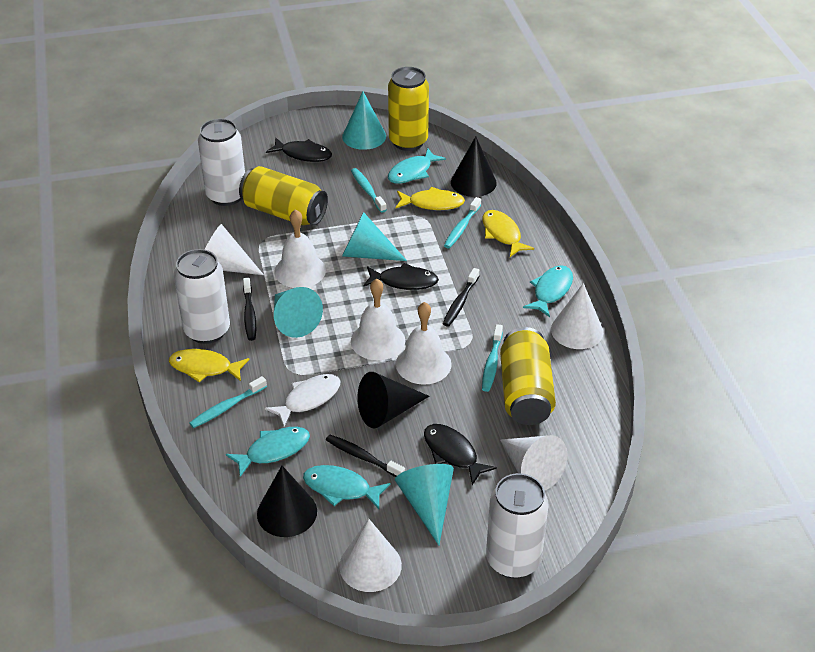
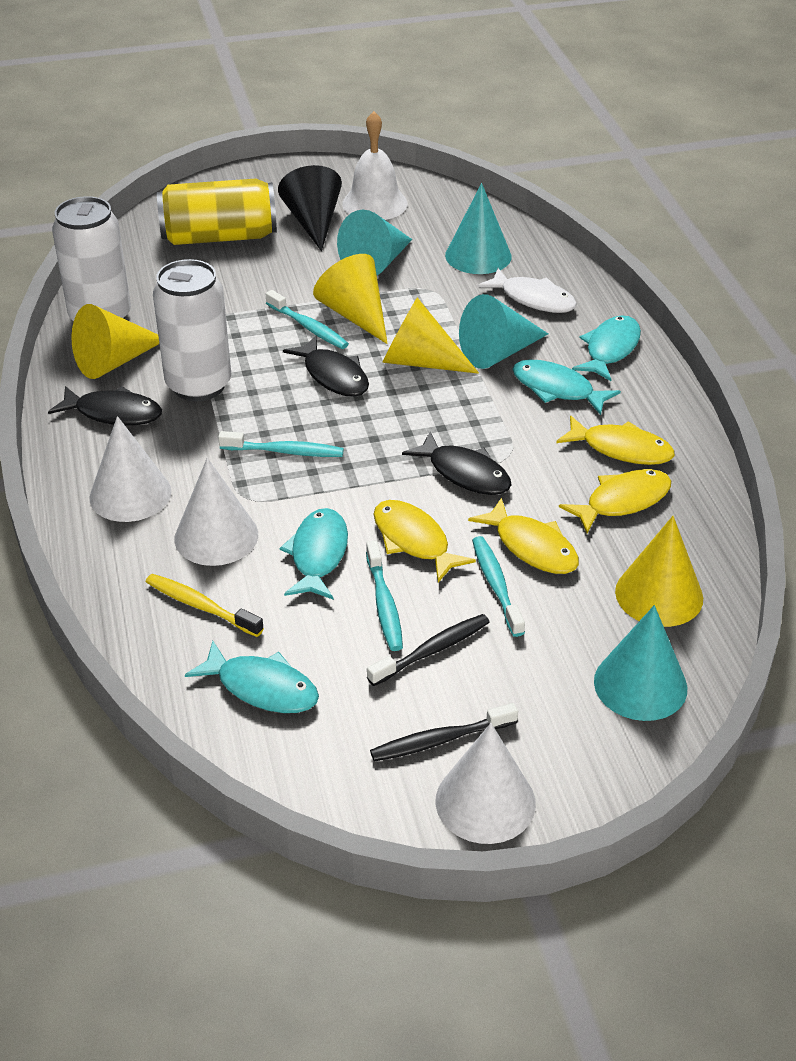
black cone: [257,466,317,537] [358,372,430,428] [451,136,497,197] = 3 -> [278,165,342,251] = 1
black toothbrush: [243,278,256,341] [326,435,405,477] [443,268,479,327] = 3 -> [367,614,490,686] [370,703,518,761] = 2
white bell: [275,209,326,288] [351,279,405,360] [396,302,452,385] = 3 -> [342,111,408,220] = 1
white can: [174,249,230,344] [198,119,245,206] [486,473,549,578] = 3 -> [52,196,131,321] [153,259,231,401] = 2
white cone: [205,224,264,275] [339,519,402,592] [500,435,567,490] [551,283,603,349] = 4 -> [89,416,171,522] [174,458,258,566] [436,723,536,844] = 3
yellow can: [239,166,328,226] [388,67,429,151] [500,327,556,425] = 3 -> [157,179,277,245] = 1
yellow cone: none = 0 -> [71,304,159,379] [313,254,388,344] [382,297,479,374] [615,516,703,627] = 4
yellow fish: [169,349,250,382] [396,187,465,210] [483,210,534,257] = 3 -> [374,500,476,583] [468,498,579,574] [556,415,675,465] [559,469,671,533] = 4
yellow toothbrush: none = 0 -> [146,574,264,637] = 1

